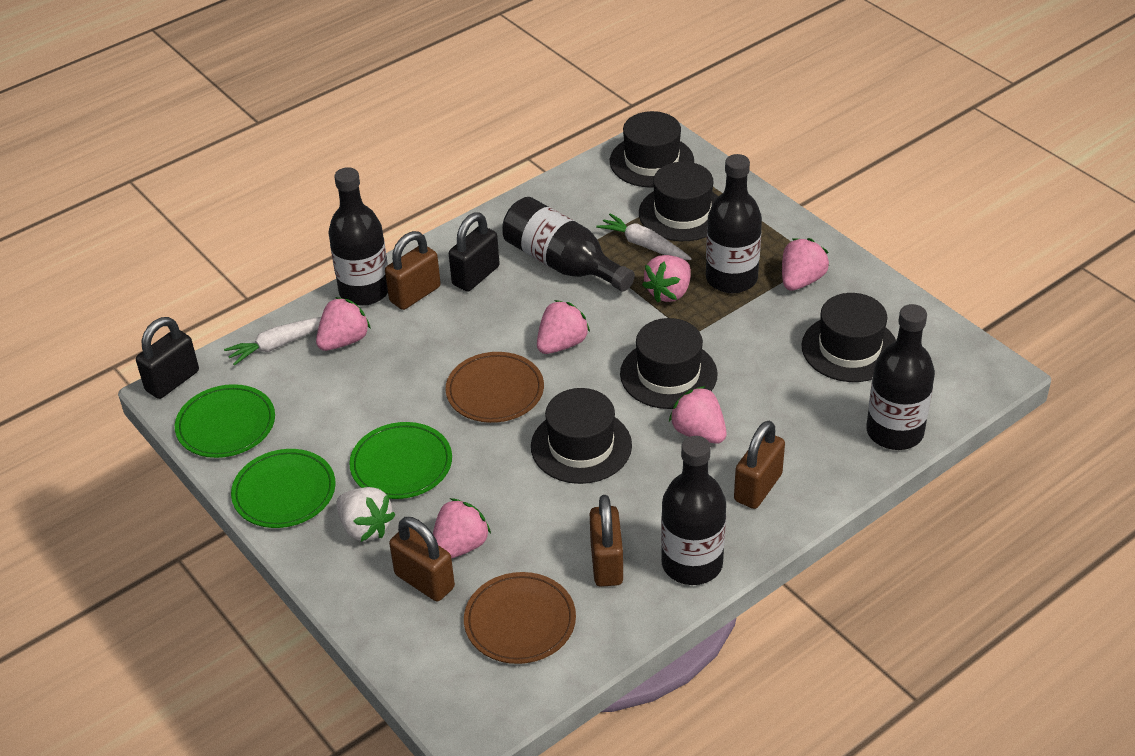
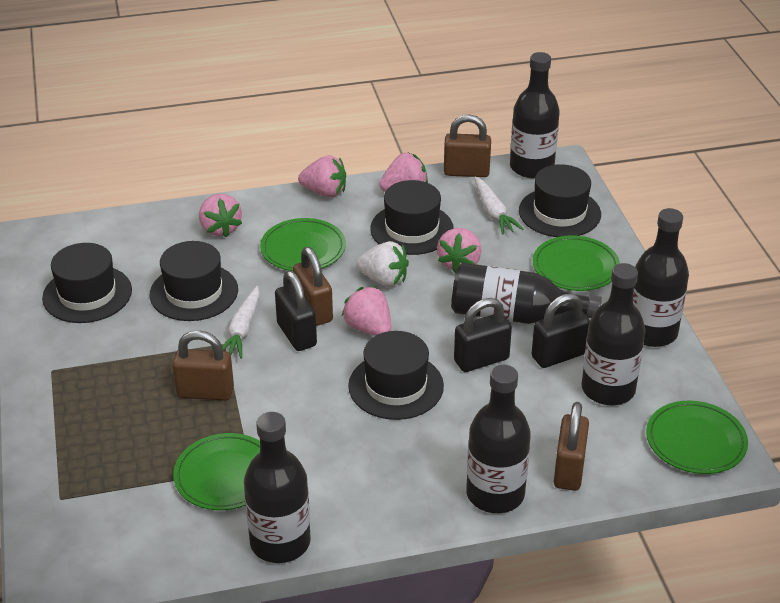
black bottle: [328,167,388,306] [502,197,635,292] [661,436,726,585] [706,154,762,293] [866,304,935,450] = 5 -> [244,412,311,563] [451,263,602,324] [466,365,531,513] [510,52,560,178] [581,263,645,405] [633,208,689,347] = 6
black padlock: [136,317,199,399] [449,212,500,292] = 2 -> [275,271,317,351] [454,298,512,372] [532,293,590,368] = 3
brown plate: [446,352,544,423] [464,572,576,664] = 2 -> none = 0
green plate: [175,384,275,458] [231,449,335,528] [349,422,452,499] = 3 -> [173,433,260,510] [260,218,346,271] [533,235,620,291] [646,401,748,474] = 4
pink strawberry: [316,297,371,351] [433,498,491,559] [537,300,590,354] [642,255,691,303] [669,386,727,444] [782,238,829,291] = 6 -> [199,194,242,238] [298,155,346,197] [342,286,391,336] [379,152,428,192] [437,228,482,273] = 5

